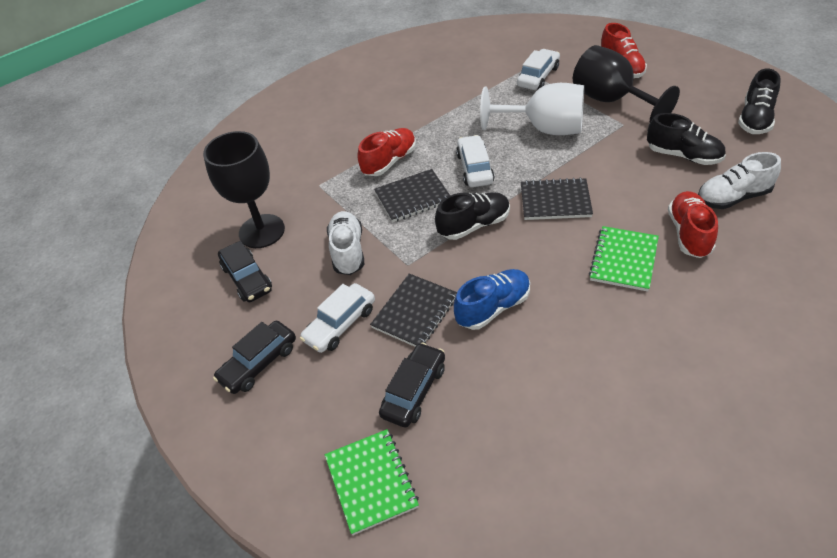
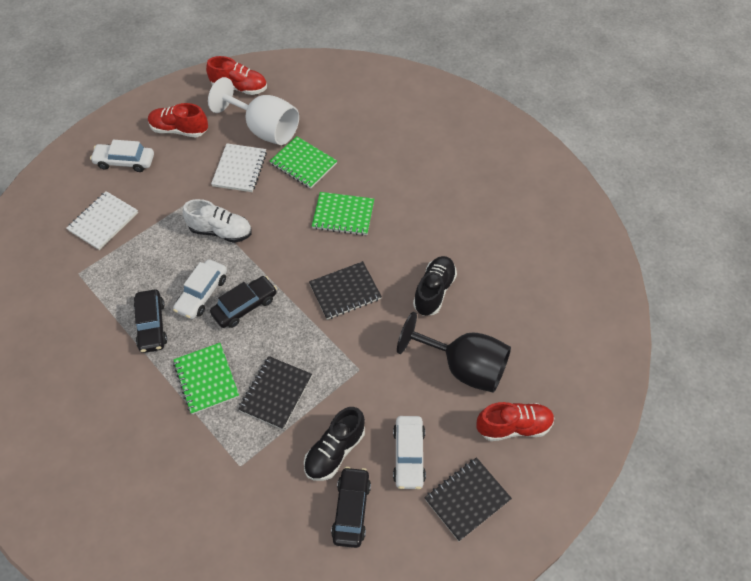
black goblet: [203,131,285,248] [573,45,680,122] = 2 -> [397,312,511,393] = 1
black shoe: [435,192,510,240] [647,113,726,165] [738,68,781,134] = 3 -> [304,407,365,481] [413,256,457,316] = 2
blue shoe: [454,269,530,330] = 1 -> none = 0
green notebook: [325,429,419,535] [589,226,659,292] = 2 -> [173,343,239,415] [270,136,337,189] [312,192,374,236] = 3
white notebook: none = 0 -> [66,191,138,250] [211,143,267,192] = 2
white shoe: [327,211,364,275] [698,152,781,209] = 2 -> [183,199,252,243] = 1

